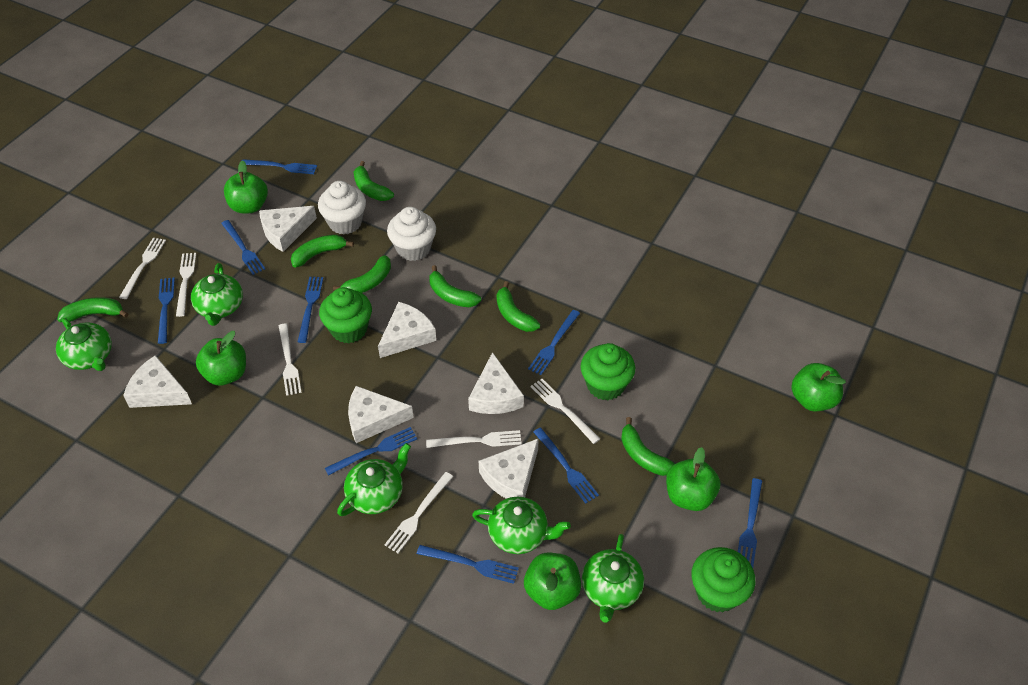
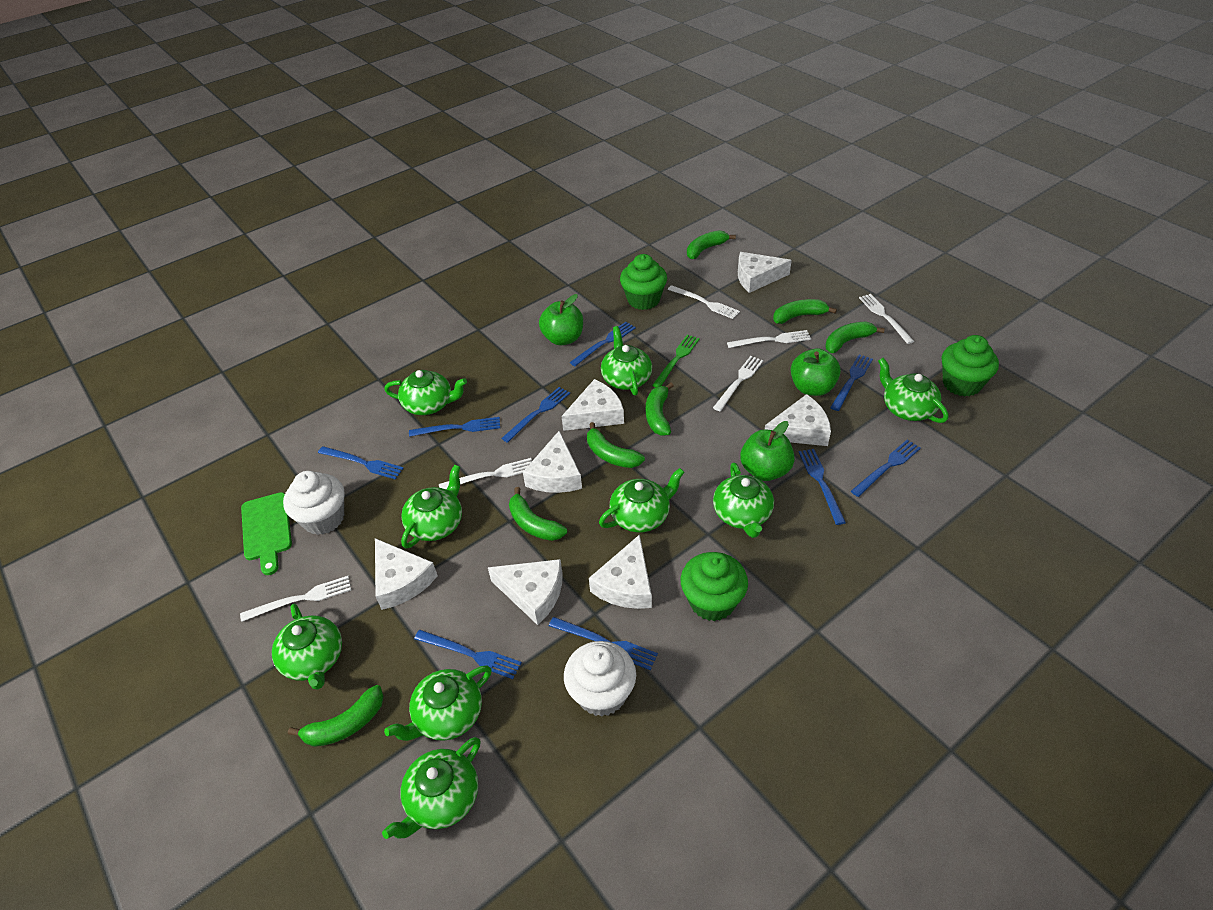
green apple: [196,331,246,386] [224,160,268,214] [524,553,581,610] [666,447,720,511] [791,363,846,412] = 5 -> [539,294,583,345] [740,421,795,481] [791,349,841,396] = 3
green cutting board: none = 0 -> [241,492,292,575] = 1
green fork: none = 0 -> [652,335,700,388] = 1
green teapot: [56,318,112,371] [191,263,243,326] [337,443,411,516] [472,497,571,554] [582,534,644,623] = 5 -> [272,604,342,690] [382,737,481,839] [384,370,467,415] [384,665,492,741] [401,465,462,548] [599,468,685,532] [601,326,652,396] [713,462,774,538] [878,358,948,423] = 9
white cheese: [123,355,192,408] [259,206,317,252] [348,386,414,443] [378,302,436,358] [468,352,524,414] [479,438,539,499] = 6 -> [375,538,438,610] [488,559,563,625] [523,431,582,493] [562,379,624,431] [589,534,652,609] [738,252,792,293] [765,394,831,446] = 7

